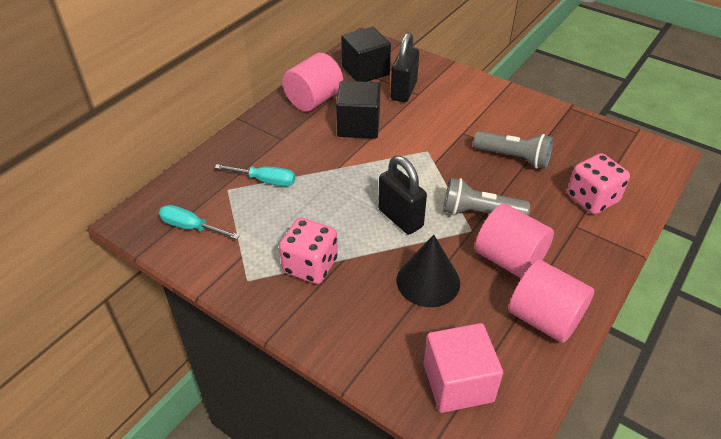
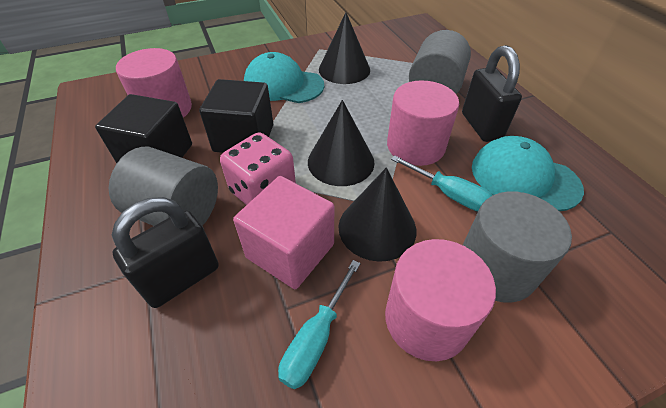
black cone: [396,235,460,307] = 1 -> [308,100,374,186] [319,12,370,84] [338,167,416,262] = 3
grey cylinder: none = 0 -> [109,147,218,226] [409,30,471,94] [463,191,572,303] = 3
grey flashlight: [443,178,530,215] [473,131,553,169] = 2 -> none = 0
pink dice: [279,218,338,284] [567,153,630,214] = 2 -> [220,132,296,205] = 1
turquoise cap: none = 0 -> [244,52,324,103] [472,136,584,211] = 2

